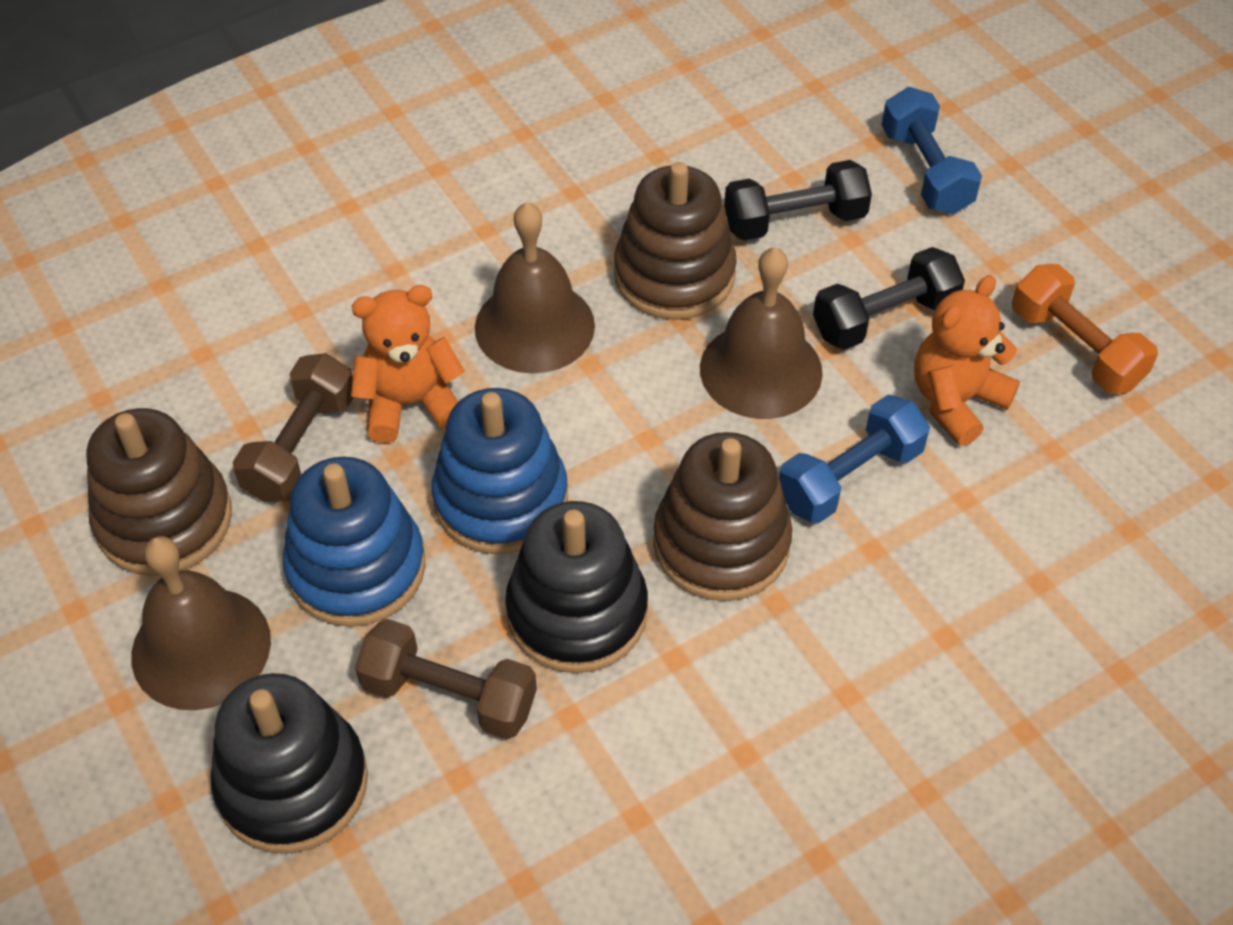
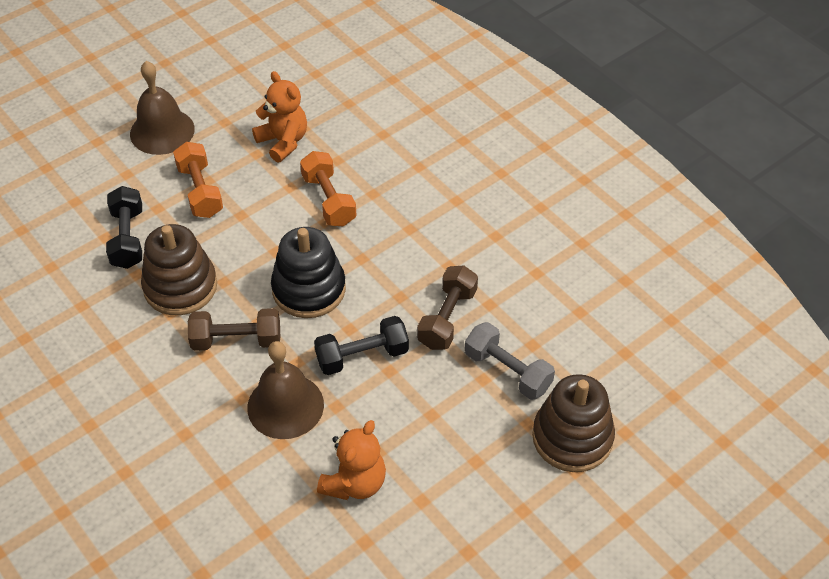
black stacking toy: [211,673,368,853] [505,501,648,673] = 2 -> [271,227,346,318] = 1
blue dumbbell: [779,395,930,523] [881,87,982,214] = 2 -> none = 0
blue stacking toy: [283,457,426,627] [432,388,568,555] = 2 -> none = 0
brown bell: [131,536,271,710] [475,202,595,374] [700,247,823,419] = 3 -> [130,61,195,155] [247,341,324,439] = 2
brown stacking toy: [87,408,232,576] [614,162,737,320] [653,432,792,601] = 3 -> [141,224,217,315] [532,374,615,472] = 2
grey dumbbell: none = 0 -> [465,322,555,400] = 1
orange dumbbell: [1012,264,1158,394] = 1 -> [173,142,223,218] [300,151,356,227] = 2

